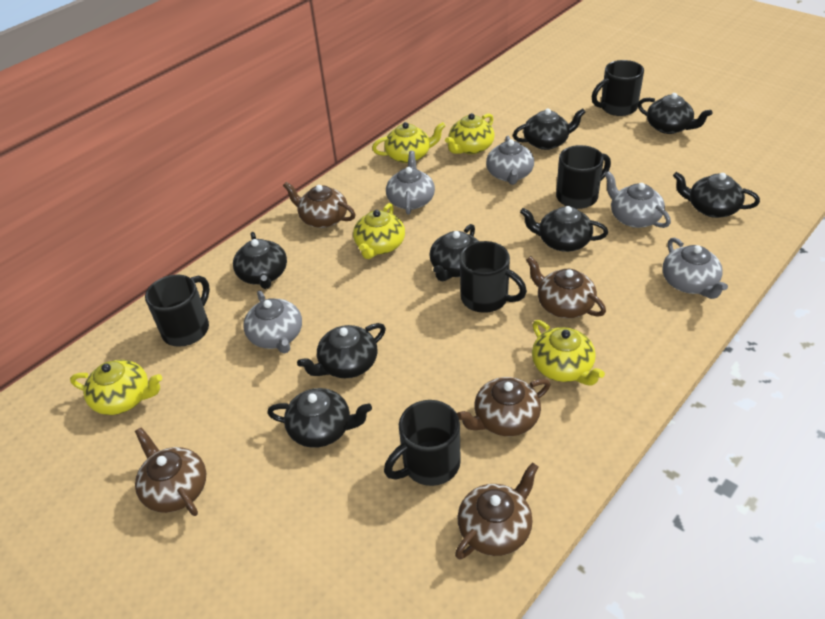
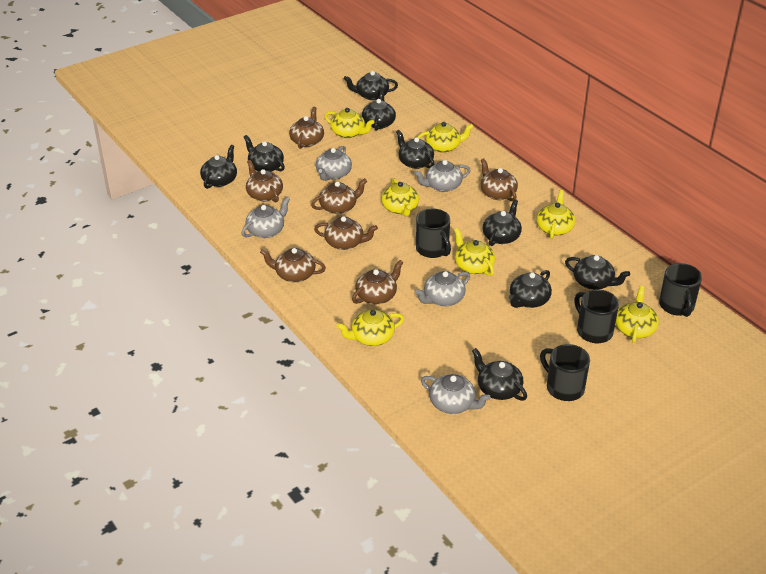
black mug: [145,275,210,347] [384,400,461,486] [459,241,527,313] [556,145,611,209] [592,60,644,116] = 5 -> [416,209,451,258] [540,344,590,401] [574,290,619,343] [659,263,702,317] = 4
black teapot: [233,232,287,289] [267,388,372,448] [297,323,386,378] [430,224,479,281] [513,108,585,150] [520,206,608,252] [638,93,713,134] [673,172,760,218] = 8 -> [200,145,237,189] [244,135,285,172] [344,71,398,100] [362,89,396,131] [396,130,435,169] [472,348,527,401] [483,199,522,246] [509,270,552,308] [565,255,630,290] = 9
brown teapot: [135,427,206,516] [283,182,356,228] [455,463,538,559] [457,377,550,436] [526,256,606,318] = 5 -> [246,160,283,202] [260,248,326,282] [289,107,324,149] [311,178,367,214] [314,216,378,250] [352,260,403,304] [481,158,518,202] = 7
yellow teapot: [70,360,162,415] [353,203,405,259] [372,122,445,163] [445,113,495,154] [532,320,605,386] = 5 -> [325,108,374,138] [337,309,404,346] [382,178,419,216] [417,122,474,153] [454,228,495,276] [536,190,575,239] [616,286,659,343] = 7

